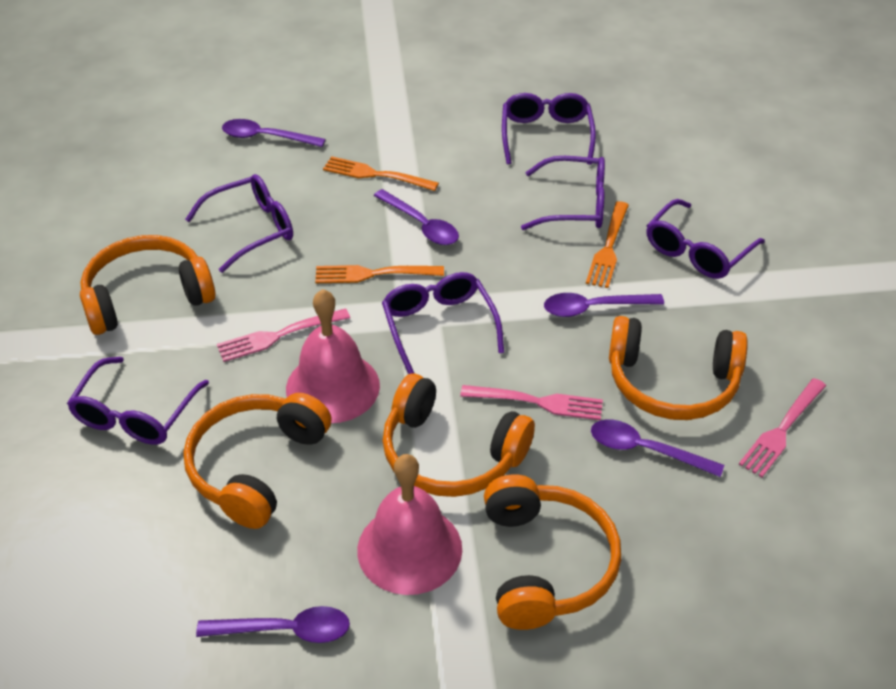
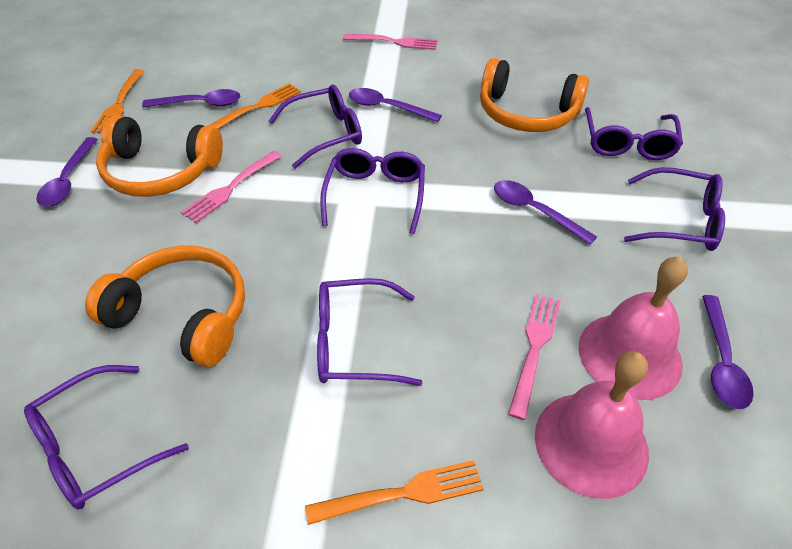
orange headphones: [80,235,215,335] [183,393,332,529] [382,373,535,497] [484,474,621,630] [609,316,748,420] = 5 -> [85,245,245,367] [96,115,223,197] [480,58,589,132] = 3

